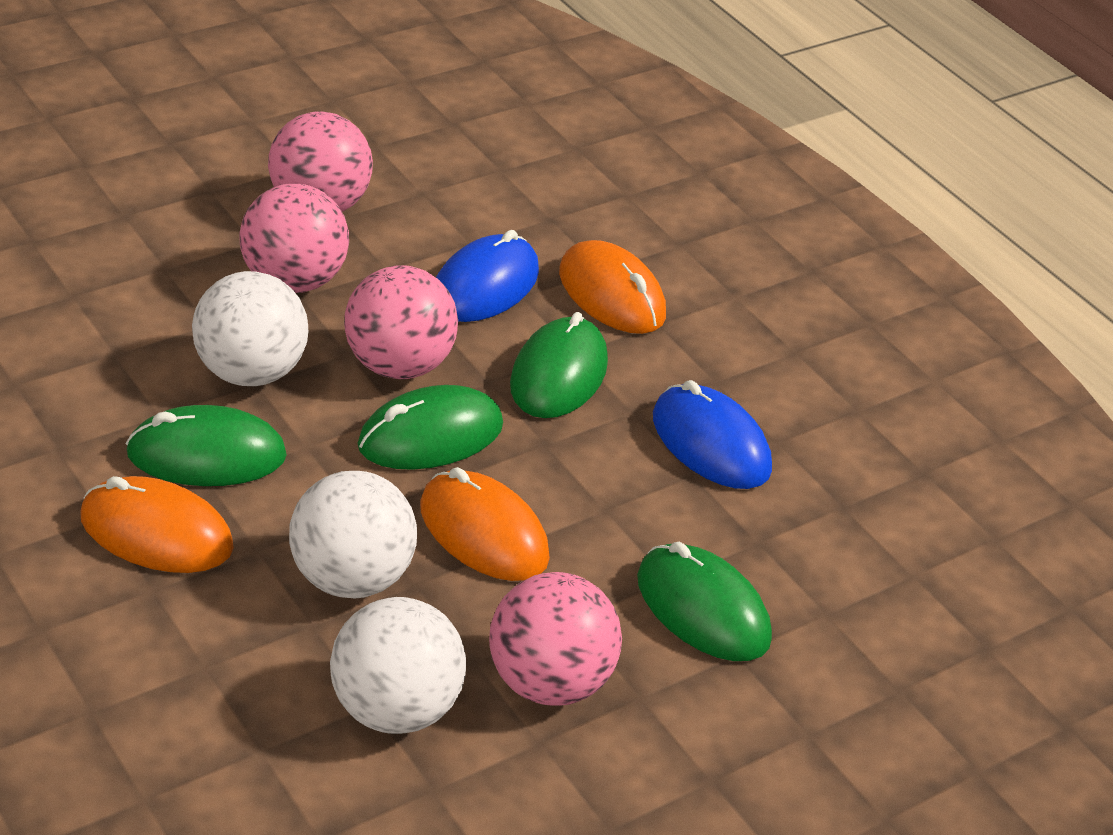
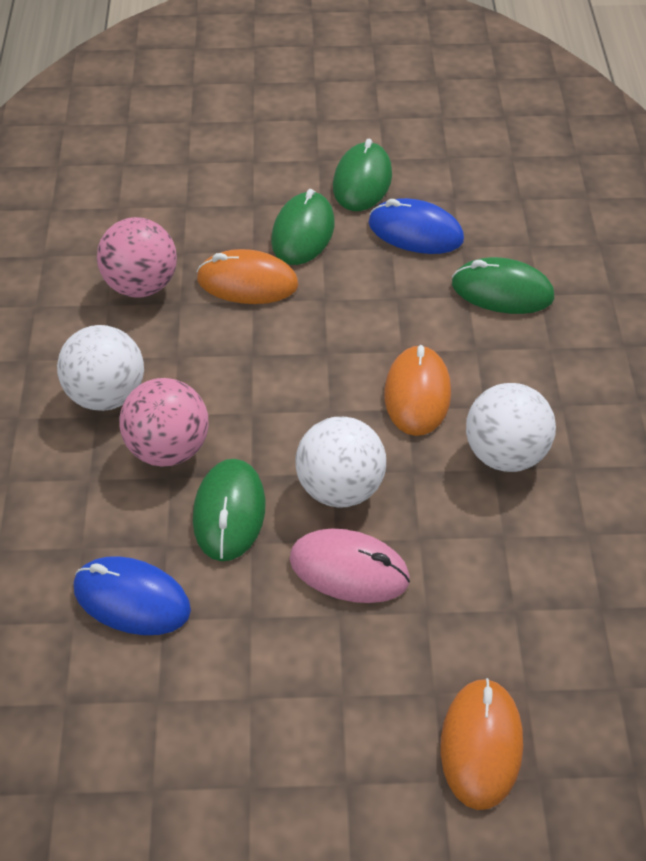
pink ball: [239,184,349,293] [268,111,373,212] [344,265,458,379] [489,572,622,706] = 4 -> [97,217,177,298] [119,378,208,467] = 2
pink mouse: none = 0 -> [289,528,410,603] = 1

